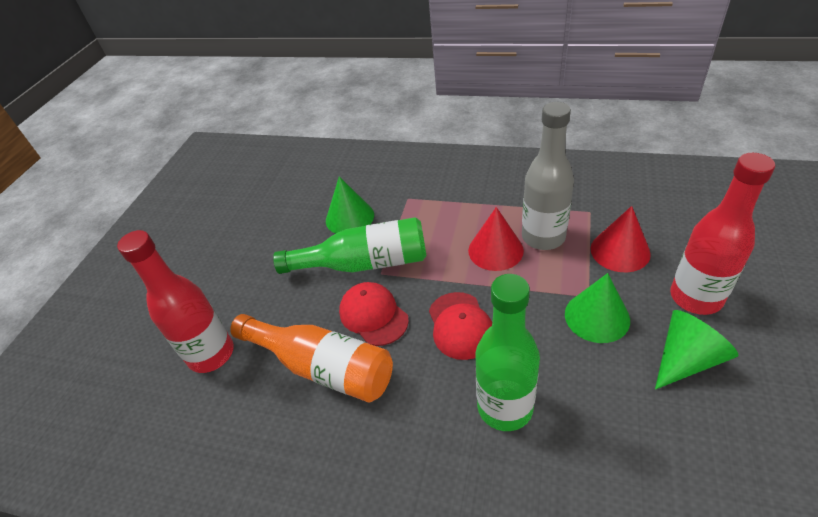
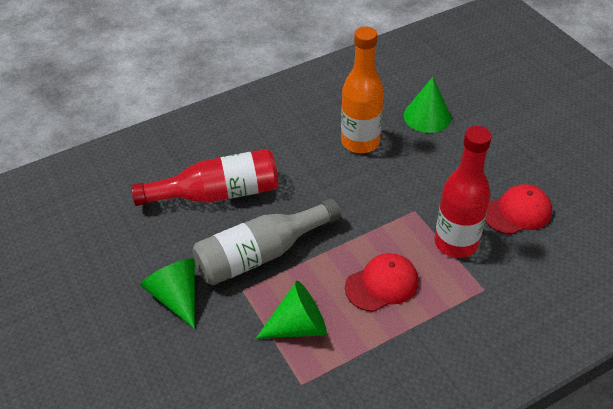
green bottle: [273,217,426,274] [475,274,540,431] = 2 -> none = 0
red cone: [468,207,524,271] [591,206,651,272] = 2 -> none = 0

